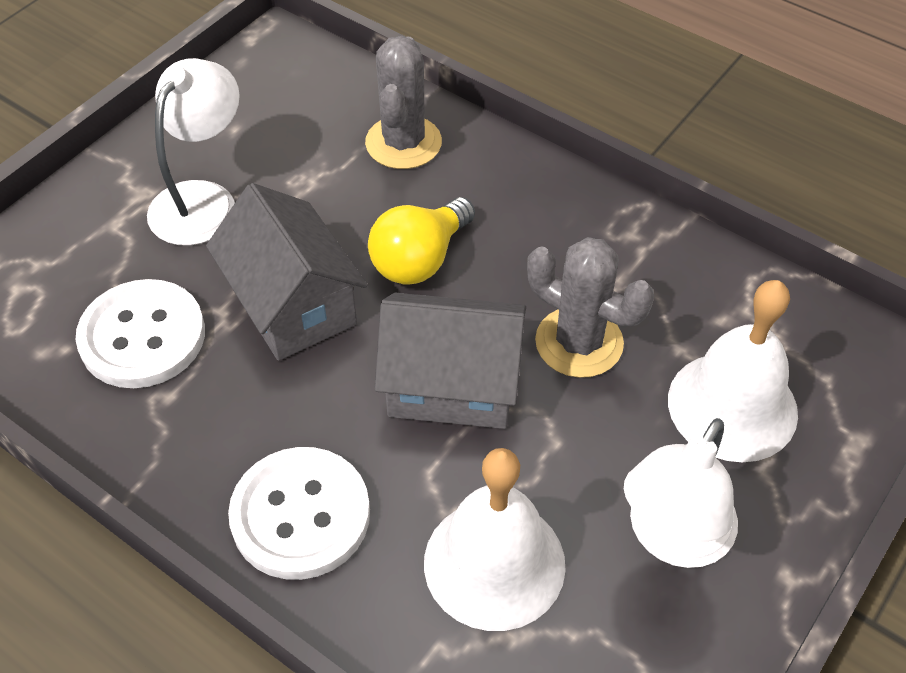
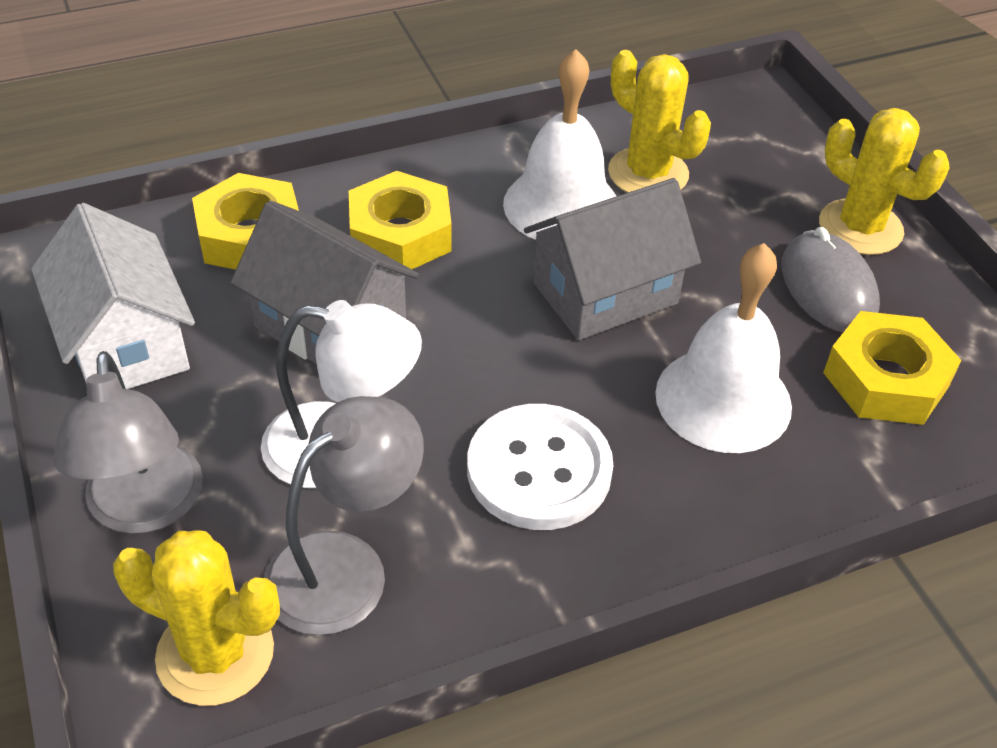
grey cactus: [365,36,442,169] [527,237,654,378] = 2 -> none = 0
grey lamp: none = 0 -> [54,351,203,534] [264,396,424,635] = 2
grey mouse: none = 0 -> [781,227,880,332] = 1
white button: [76,279,205,388] [228,447,370,580] = 2 -> [467,404,613,530] = 1
white house: none = 0 -> [31,203,195,389] = 1
white lamp: [147,58,240,246] [624,418,738,568] = 2 -> [261,300,422,488] = 1
yellow cactus: none = 0 -> [113,530,280,706] [608,50,711,193] [819,108,950,255] = 3
yellow light bulb: [368,197,475,285] = 1 -> none = 0
yellow nut: none = 0 -> [192,173,299,270] [349,171,452,269] [823,311,962,425] = 3

